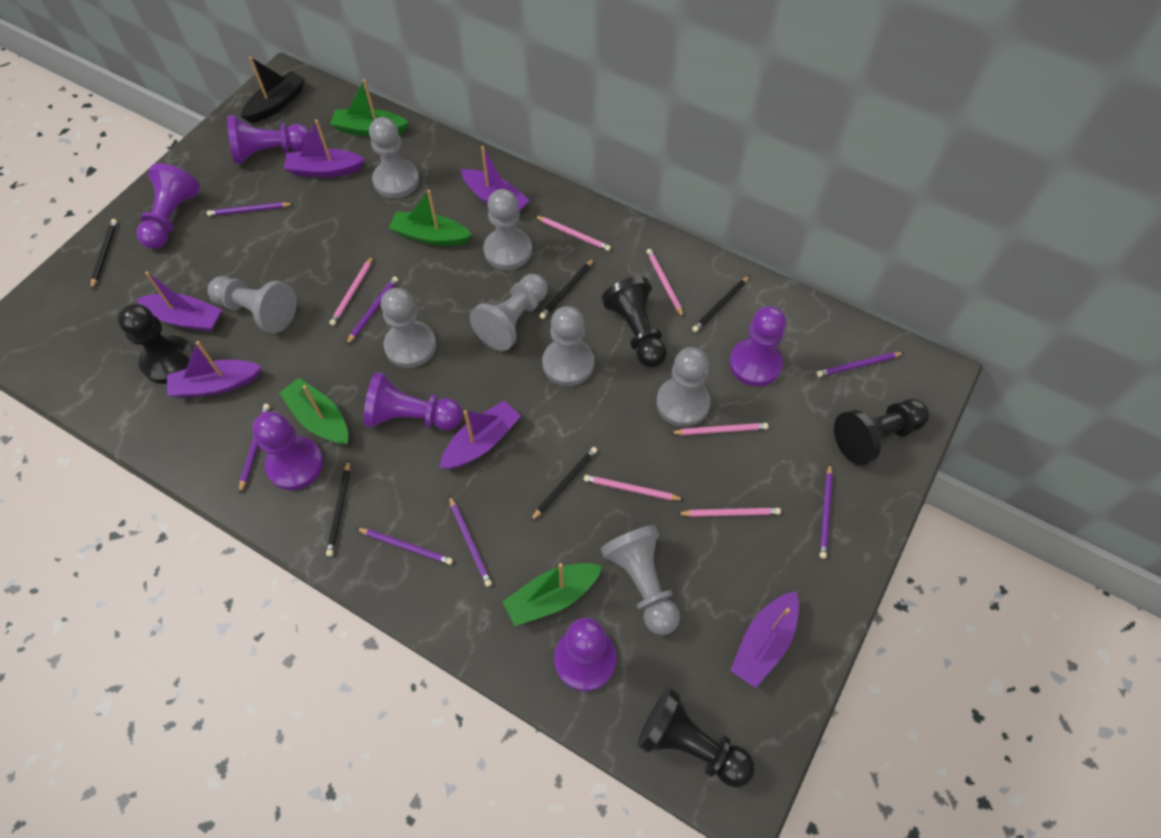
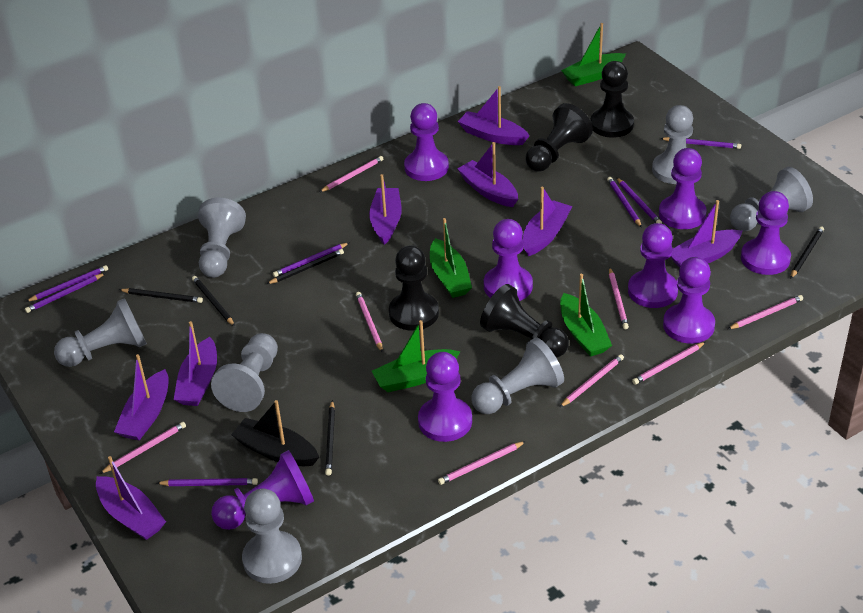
grey pawn: [208,276,297,333] [369,117,419,198] [381,288,436,368] [470,274,548,351] [483,189,532,270] [542,306,594,386] [601,525,680,635] [656,347,711,427] = 8 -> [54,298,147,367] [198,198,246,278] [211,333,278,412] [242,489,302,584] [471,337,564,414] [652,105,693,184] [730,167,813,231] = 7
pink pencil: [329,256,373,326] [535,216,611,251] [584,475,684,500] [646,249,684,318] [671,423,768,435] [677,508,781,517] = 6 -> [100,422,186,474] [320,156,383,192] [356,292,383,353] [438,441,526,485] [560,354,624,407] [609,268,629,329] [632,342,706,385] [728,295,803,329] = 8
purple boat: [137,271,222,331] [167,341,262,398] [284,120,365,178] [440,400,521,469] [461,146,530,211] [730,591,799,688] = 6 -> [96,456,166,540] [114,354,169,441] [174,321,217,406] [369,174,402,245] [457,142,518,207] [458,86,530,145] [522,187,572,256] [670,200,742,268] = 8
purple pawn: [136,163,200,249] [227,115,310,164] [252,411,323,490] [363,372,463,430] [554,618,617,691] [729,306,786,386] = 6 -> [211,450,314,530] [404,103,449,181] [418,352,472,442] [484,219,533,301] [628,223,678,308] [659,148,707,229] [663,257,715,344] [741,191,791,275] = 8

